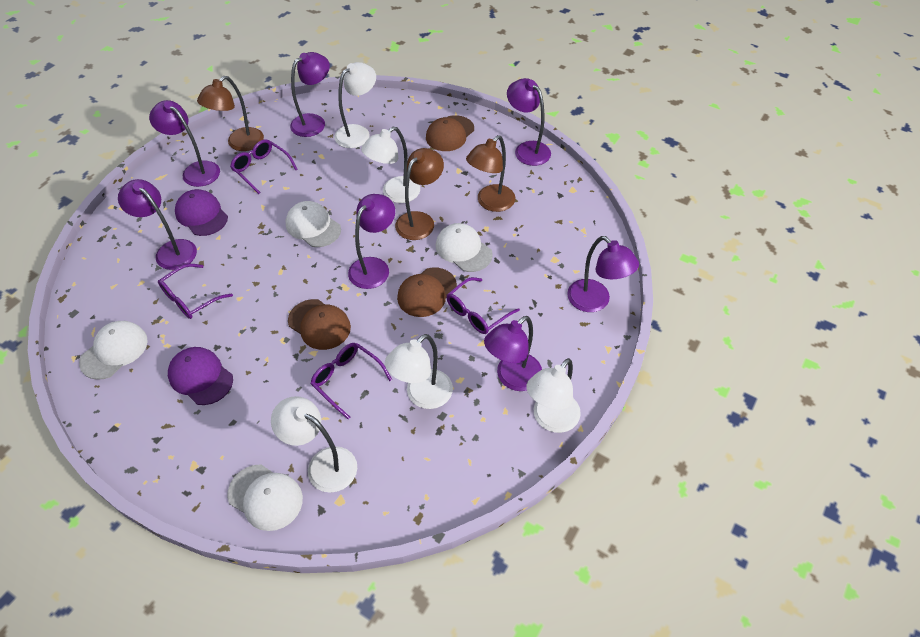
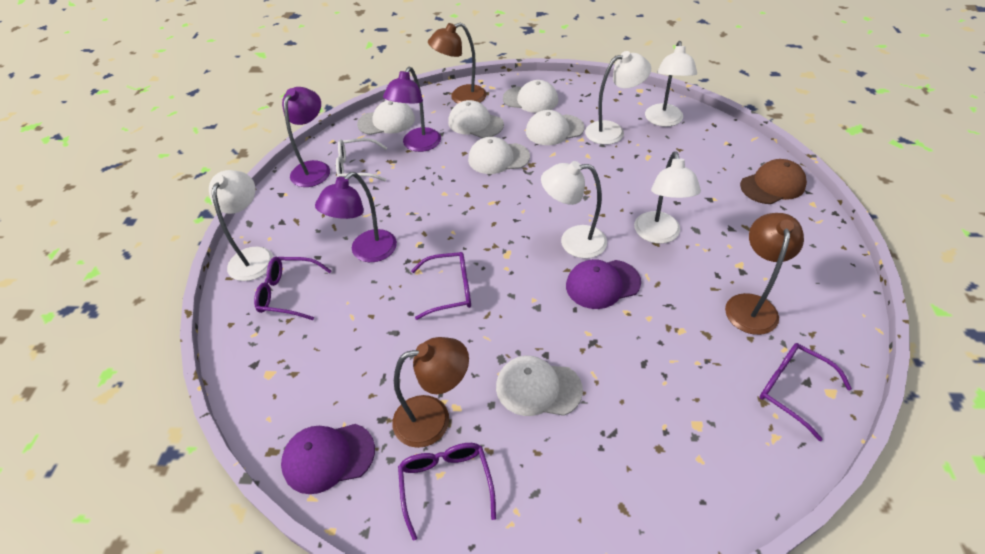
brown cap: [288,299,351,350] [397,267,457,317] [426,115,474,151] = 3 -> [740,159,807,204] = 1
purple lamp: [118,179,197,270] [149,100,220,187] [290,52,330,137] [348,194,395,289] [484,316,542,391] [507,78,551,166] [567,236,639,312] = 7 -> [282,87,330,187] [315,172,397,262] [383,67,441,152] = 3
white cap: [79,321,148,380] [227,464,303,531] [286,201,341,247] [436,223,493,272] = 4 -> [357,100,415,135] [448,100,504,138] [468,137,530,174] [496,356,583,416] [503,80,558,113] [526,110,584,145] = 6
white glasses: none = 0 -> [336,138,387,181] = 1

